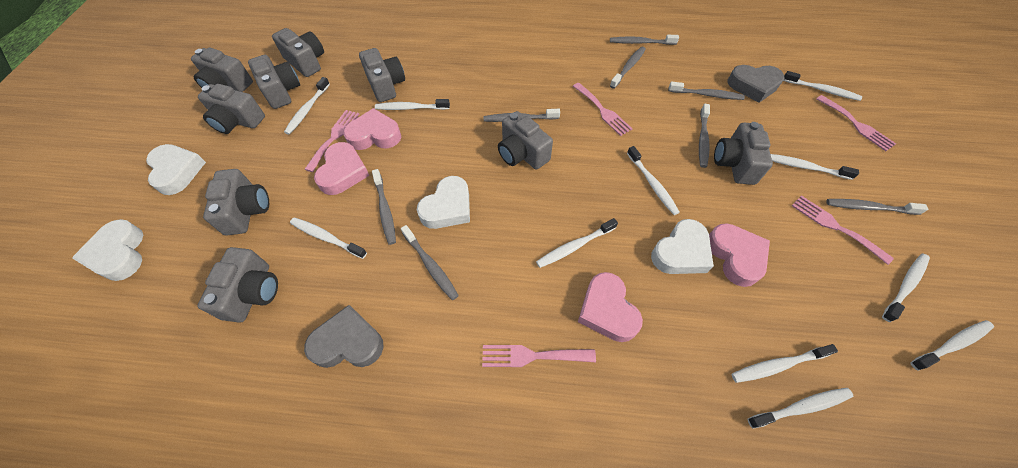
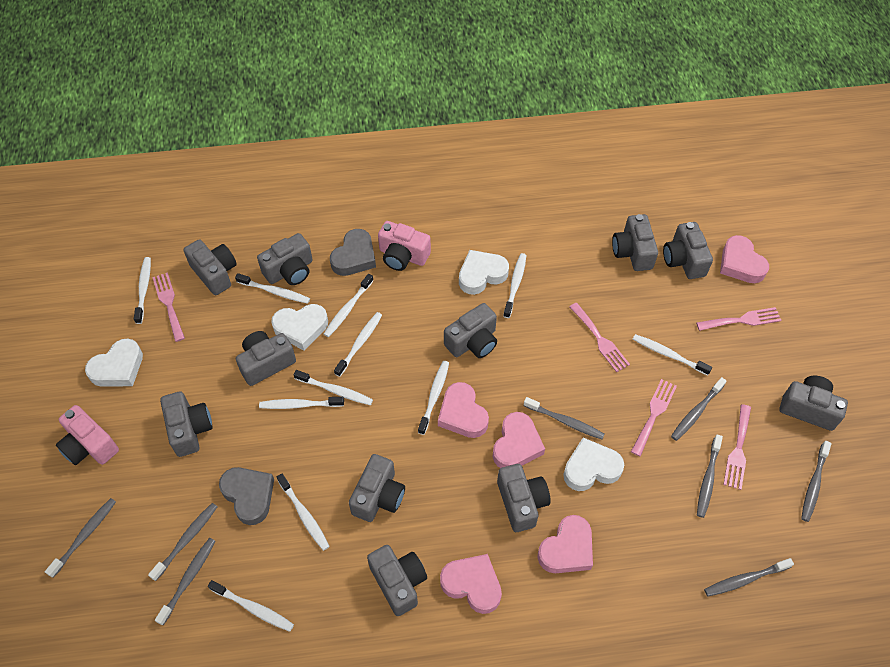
grey camera: [191,48,253,92] [197,247,278,322] [198,84,265,134] [203,169,269,235] [248,55,300,109] [272,28,324,77] [359,48,405,102] [498,111,553,169] [714,122,773,185] = 9 -> [160,391,213,457] [183,239,237,295] [236,331,296,386] [257,233,313,285] [349,454,405,522] [367,545,427,616] [444,303,497,358] [497,464,551,532] [612,214,658,271] [663,222,713,279] [780,376,848,431] = 11
pink camera: none = 0 -> [56,405,119,465] [378,221,431,271] = 2
pink heart: [314,142,369,195] [343,108,401,150] [578,272,643,342] [709,223,770,287] = 4 -> [438,382,489,438] [440,554,502,614] [493,412,545,468] [537,515,593,573] [720,235,769,283] = 5

